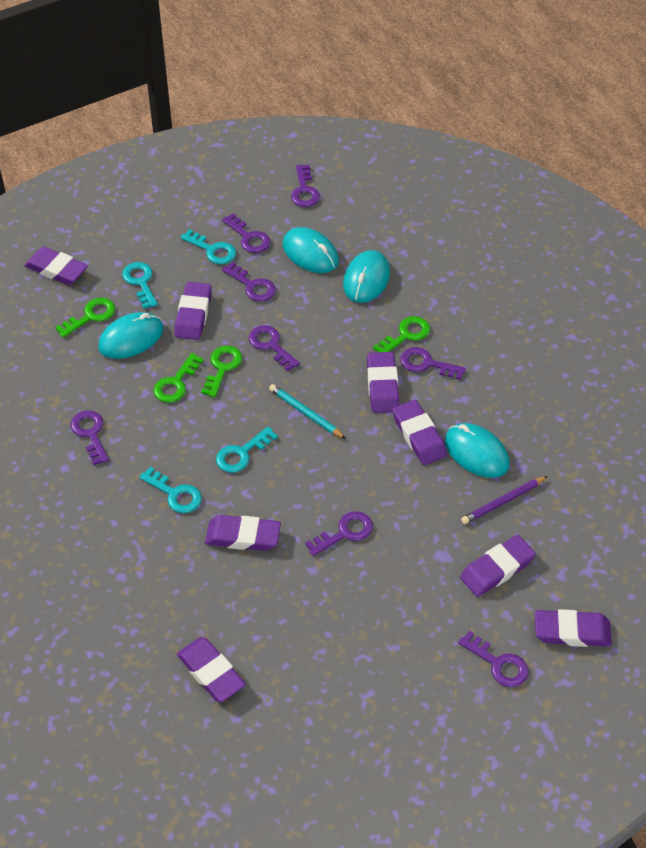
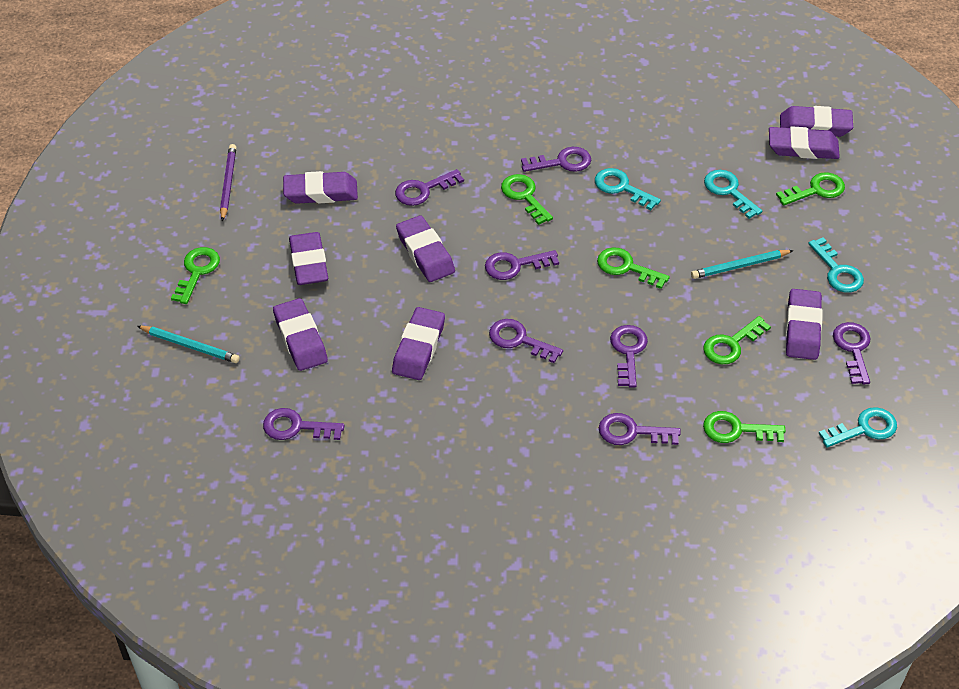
green key: [55,298,115,338] [153,353,204,403] [201,346,242,397] [373,316,430,352] = 4 -> [171,247,220,304] [501,174,553,225] [597,247,670,289] [703,316,771,364] [703,411,785,443] [776,172,845,206] = 6
turquoise mouse: [98,312,163,359] [283,227,339,273] [343,250,390,303] [445,423,510,478] = 4 -> none = 0
turquoise pencil: [269,384,346,439] = 1 -> [137,326,239,363] [691,250,794,279] = 2

